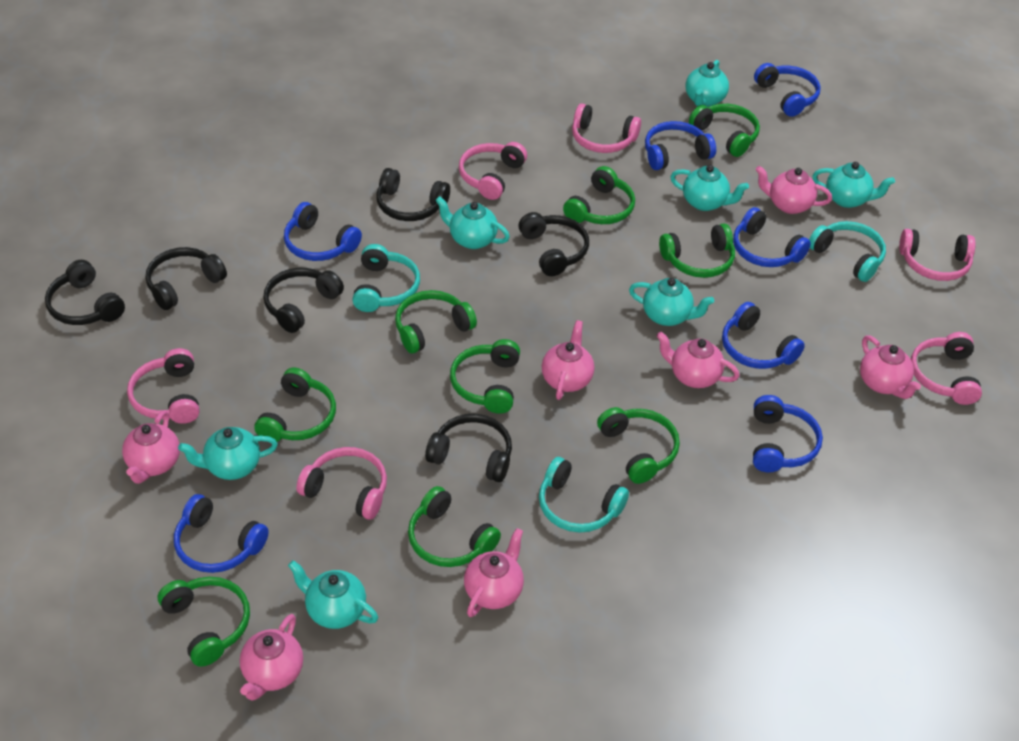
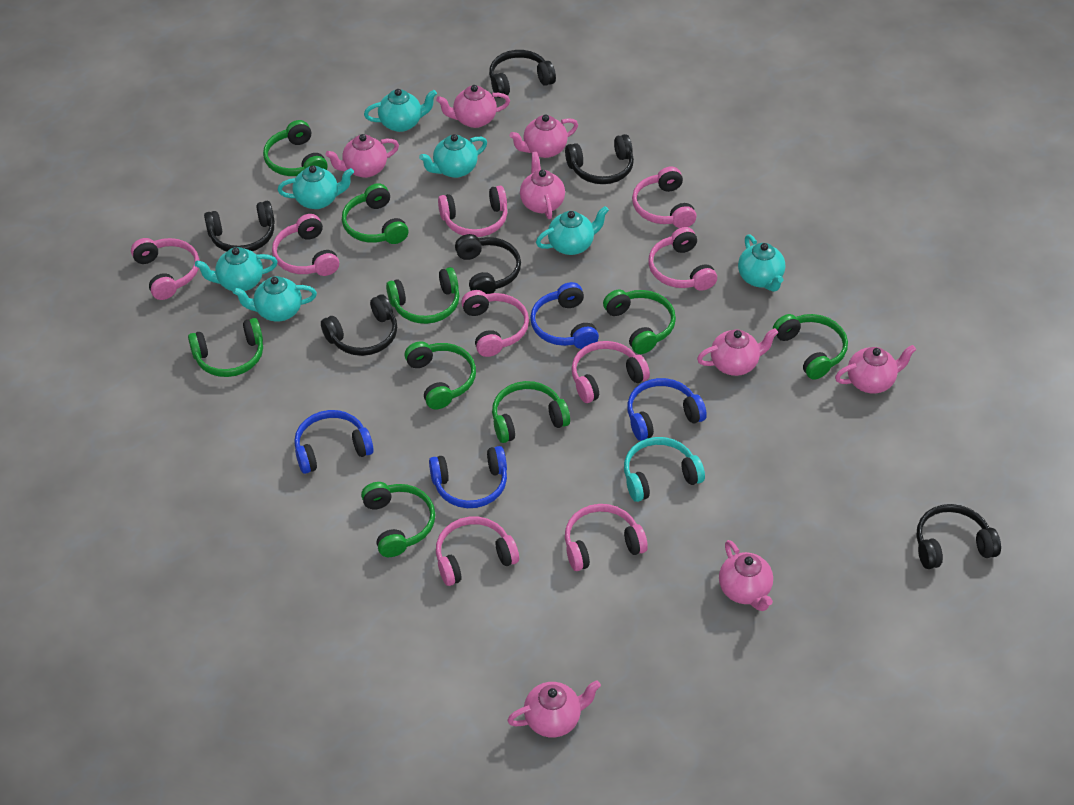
blue headphones: [174,494,269,573] [284,202,362,261] [645,121,716,170] [722,302,805,369] [733,207,811,267] [753,395,823,472] [754,63,821,117] = 7 -> [294,410,374,474] [429,446,507,508] [530,282,599,349] [627,378,707,441] = 4
pink headphones: [127,348,199,424] [296,447,387,520] [459,142,527,200] [572,104,641,153] [899,229,976,281] [911,332,982,405] = 6 -> [131,238,199,300] [272,214,339,276] [436,517,519,586] [438,186,508,237] [461,290,529,357] [565,504,648,571] [571,341,650,403] [632,166,697,228] [648,227,717,291] = 9
pink teapot: [122,410,180,484] [240,614,303,701] [464,528,524,617] [542,320,594,400] [656,332,740,388] [756,166,832,214] [860,335,921,399] = 7 -> [325,134,399,178] [436,85,510,128] [507,680,601,737] [510,115,578,158] [520,152,565,219] [697,328,778,376] [719,540,773,611] [835,345,916,393] = 8
turquoise headphones: [352,244,420,312] [539,457,629,533] [809,221,886,282] = 3 -> [624,437,705,502] = 1

